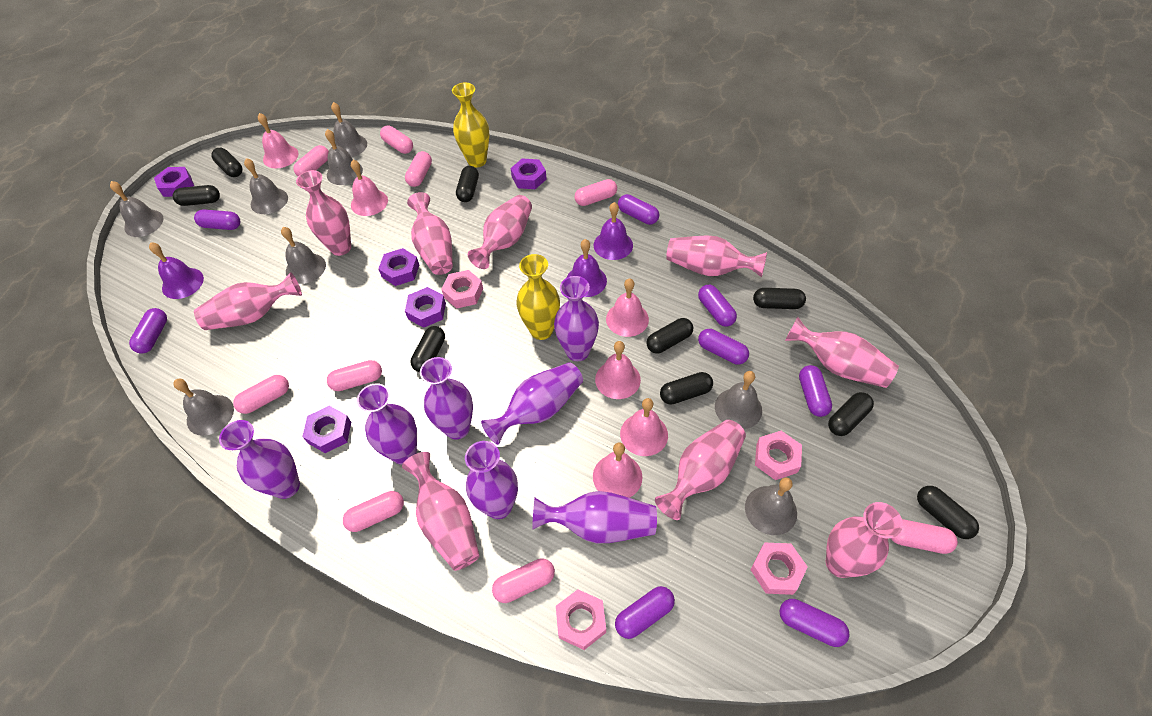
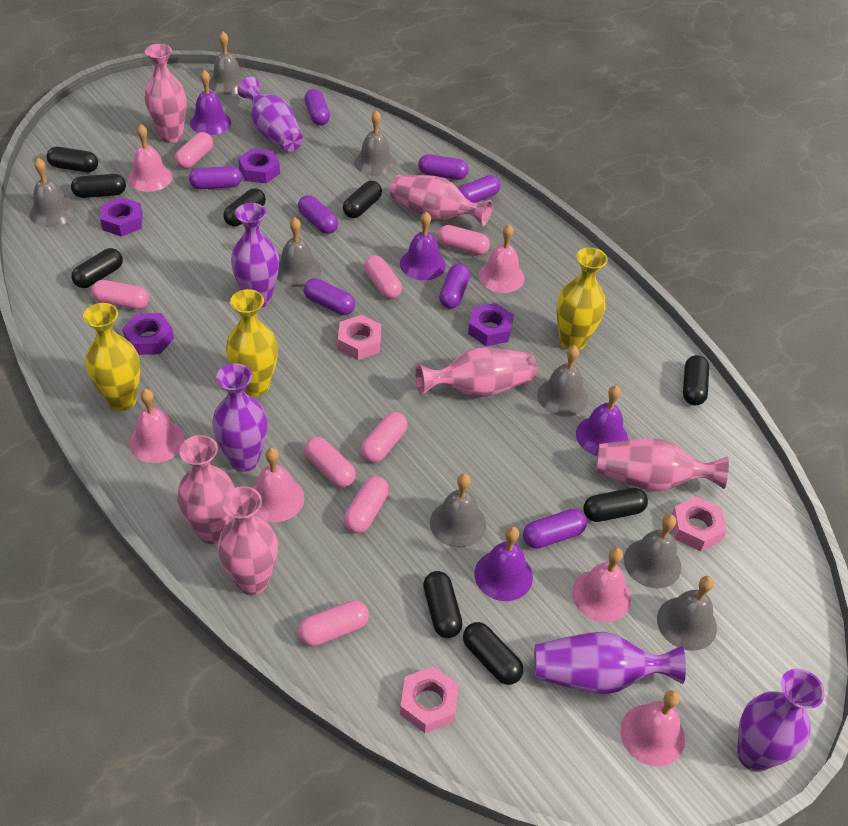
pink capsule: [233,375,289,414] [293,145,329,176] [327,360,382,391] [343,491,404,532] [380,126,413,154] [405,151,432,187] [492,558,555,603] [575,179,617,206] [891,519,958,554] = 9 -> [91,280,149,309] [175,132,213,169] [298,600,369,646] [304,437,356,488] [344,476,389,533] [361,412,408,463] [364,255,402,299] [437,225,490,255] = 8
pink nut: [441,270,483,309] [556,589,606,650] [750,543,808,595] [755,431,802,480] = 4 -> [338,315,381,360] [400,666,459,733] [672,496,726,552] = 3
pink vase: [194,272,302,330] [296,170,351,256] [402,452,480,571] [407,192,453,275] [468,195,532,269] [655,420,746,520] [666,235,767,278] [785,317,899,388] [826,502,903,578] = 9 -> [144,44,187,143] [177,435,235,544] [218,486,278,595] [390,175,492,226] [415,347,537,397] [596,438,729,491] = 6
purple bell: [149,242,204,299] [567,239,607,297] [594,202,633,260] = 3 -> [190,70,231,135] [400,212,446,280] [474,526,533,601] [576,385,628,456] = 4
purple nut: [154,167,194,197] [302,406,351,453] [378,248,419,286] [405,287,446,328] [511,159,547,189] = 5 -> [100,197,143,237] [122,313,174,355] [238,148,280,183] [468,303,514,346] = 4
purple vase: [219,420,300,499] [357,383,417,465] [420,357,473,440] [465,441,518,519] [481,362,583,445] [532,491,657,543] [554,276,599,361] = 7 -> [212,363,268,472] [231,203,279,307] [237,77,303,152] [534,632,686,694] [737,669,825,772] = 5
yellow vase: [452,83,489,168] [516,254,560,340] = 2 -> [83,303,140,411] [226,289,278,397] [556,247,608,350] = 3

